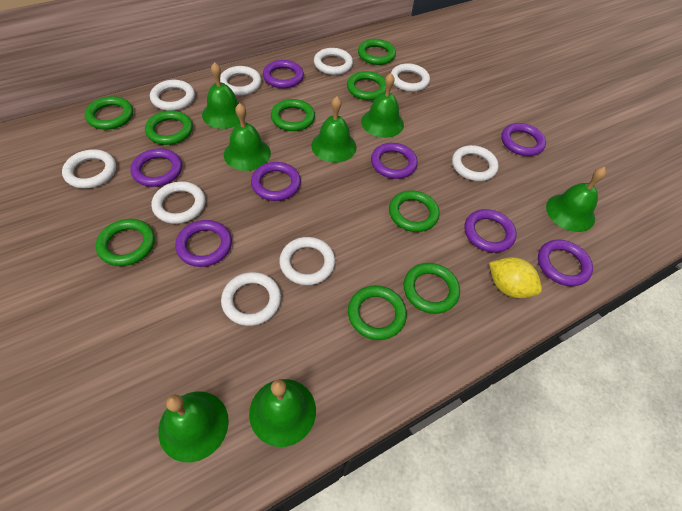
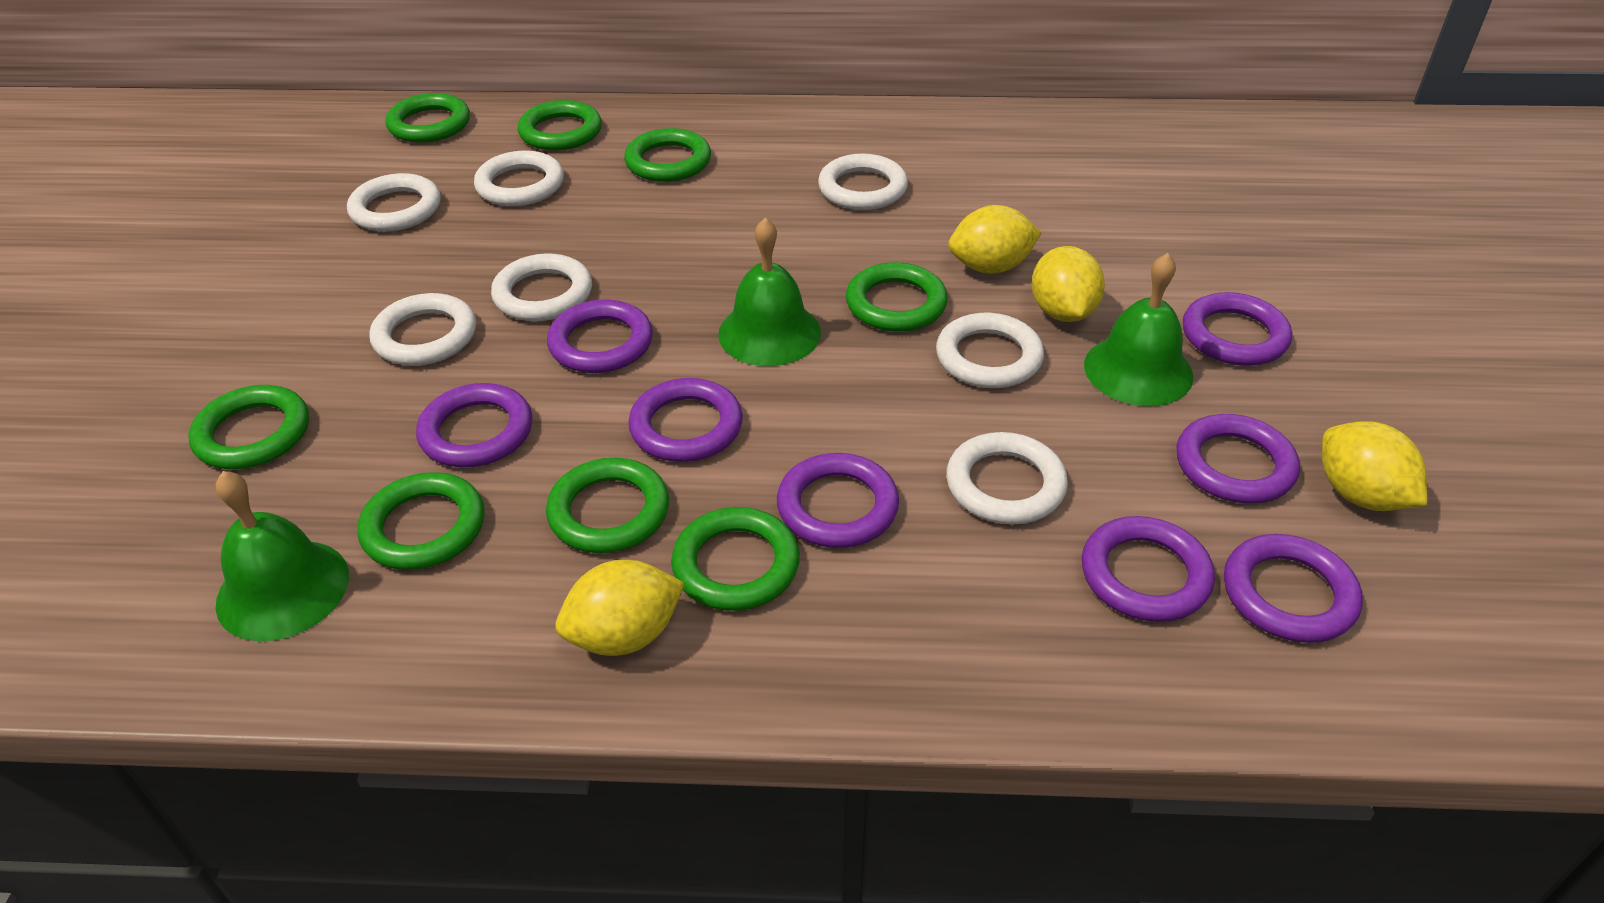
green bell: [158,392,229,462] [202,62,246,129] [224,103,271,171] [249,379,316,447] [311,96,356,163] [361,73,404,138] [546,167,606,232] = 7 -> [216,471,349,641] [718,218,821,366] [1084,253,1193,406] = 3
green ring: [85,96,133,130] [96,219,155,266] [145,111,193,145] [271,99,315,131] [347,71,386,100] [348,285,407,340] [358,39,396,65] [389,190,440,232] [404,263,460,314] = 9 -> [188,385,309,469] [357,472,484,570] [386,93,470,143] [518,100,602,151] [546,458,669,553] [624,128,711,182] [671,507,800,611] [846,262,948,332] = 8
white ring: [62,149,116,189] [150,80,195,111] [152,181,205,224] [220,66,261,95] [221,272,281,326] [279,237,335,285] [314,48,353,75] [391,63,430,92] [452,145,499,181] = 9 -> [347,173,441,232] [369,293,476,366] [474,151,564,206] [491,253,592,321] [818,154,908,210] [936,313,1044,388] [946,432,1068,524] = 7
yellow lemon: [489,257,542,298] = 1 -> [555,560,685,656] [948,205,1042,274] [1032,246,1105,322] [1322,421,1427,511] = 4

